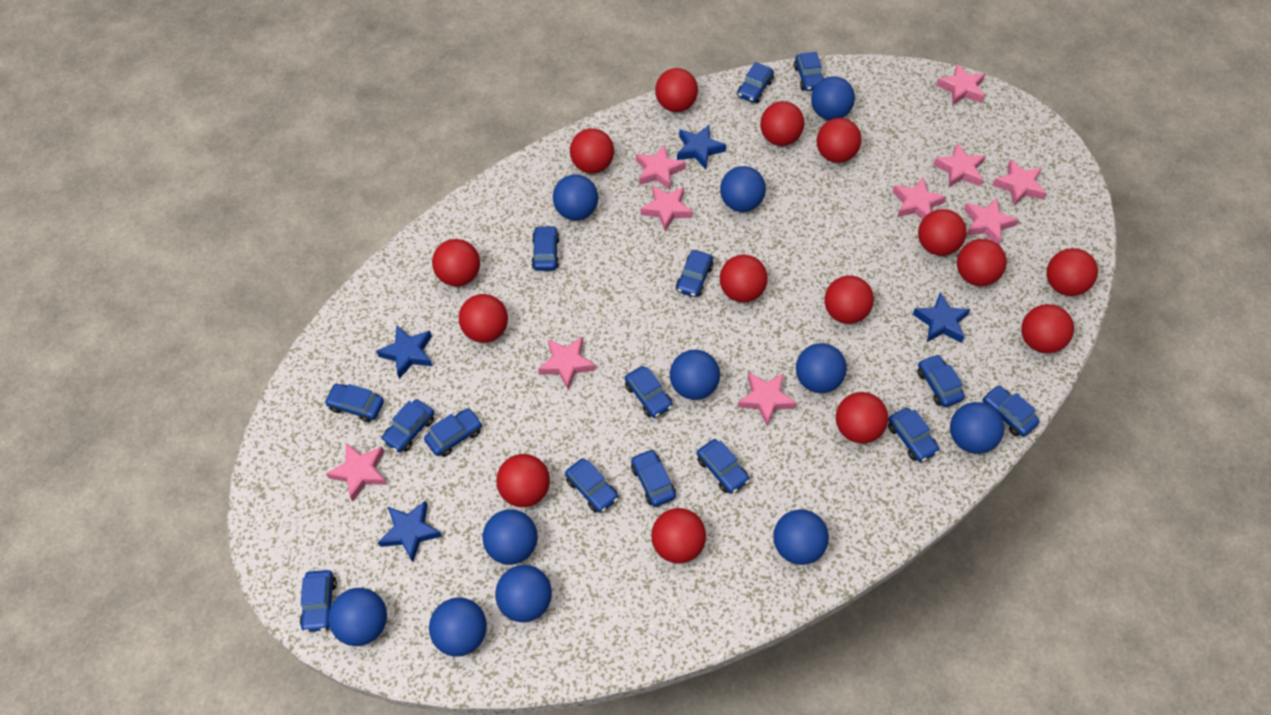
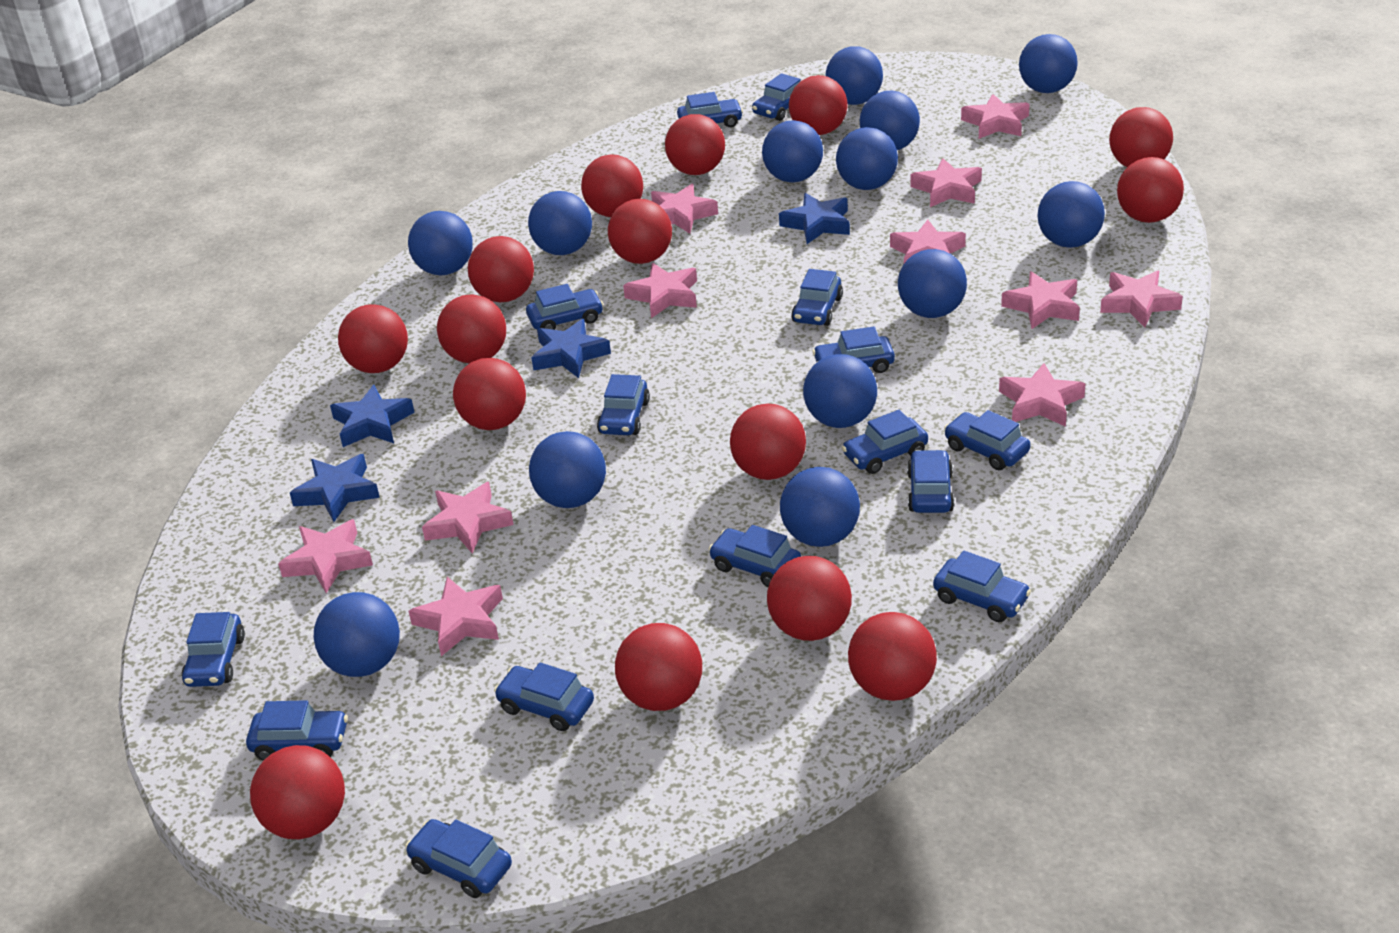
blue ball: [328,588,387,646] [429,597,487,657] [483,509,537,565] [495,565,552,622] [553,174,598,221] [670,350,720,400] [720,166,766,212] [773,509,829,565] [796,343,847,393] [811,76,855,120] [950,402,1004,454] = 11 -> [313,592,400,677] [408,211,473,275] [528,191,592,255] [529,431,606,508] [762,120,823,183] [780,467,860,547] [803,354,877,428] [825,46,883,105] [836,127,898,190] [860,90,920,150] [898,249,967,318] [1019,34,1078,93] [1038,181,1105,248] = 13
pink star: [326,443,387,501] [538,337,596,390] [636,145,686,190] [640,185,693,231] [738,372,797,426] [892,178,946,219] [933,143,986,187] [936,64,985,105] [964,198,1018,244] [992,160,1047,206] = 10 -> [278,519,373,593] [408,577,503,656] [422,482,514,553] [623,263,697,318] [651,184,718,234] [890,220,966,263] [910,158,982,207] [961,94,1030,139] [999,363,1086,427] [1001,271,1080,329] [1100,270,1183,327] = 11

